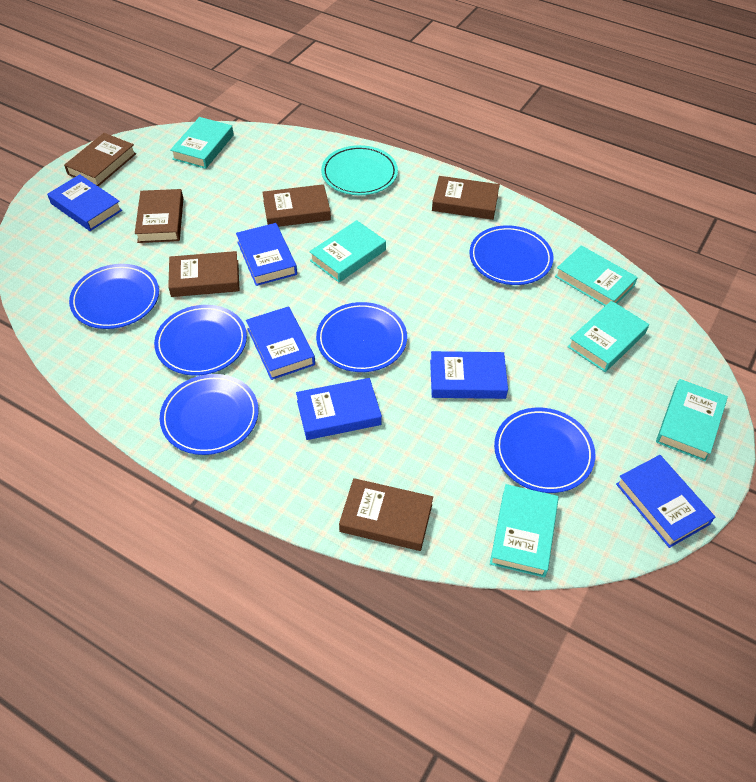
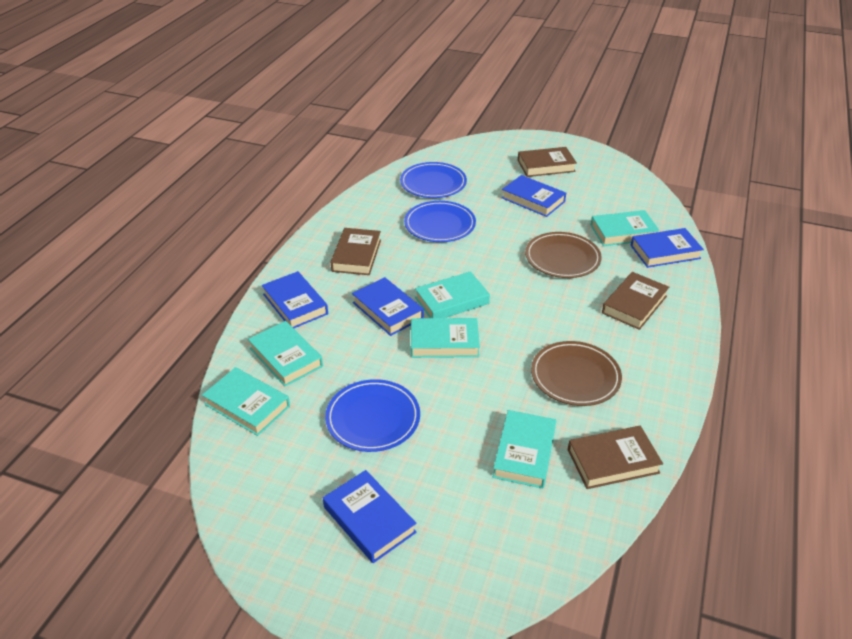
blue book: [47,174,122,231] [236,223,297,286] [246,306,315,380] [296,378,382,440] [430,351,508,399] [616,455,715,548] = 6 -> [262,271,328,328] [323,470,417,563] [352,277,424,336] [502,175,566,217] [631,228,704,268] = 5
blue plate: [69,264,159,329] [154,305,247,375] [160,374,259,455] [316,302,407,372] [469,225,553,285] [494,408,595,493] = 6 -> [325,379,420,452] [400,162,467,198] [404,201,476,242] = 3
brown book: [64,133,136,187] [135,189,183,243] [168,251,240,297] [262,184,331,227] [339,478,433,551] [432,176,500,220] = 6 -> [331,228,381,275] [518,147,577,177] [568,426,663,489] [602,272,669,330] = 4
brown plate: none = 0 -> [525,232,602,278] [531,341,622,406] = 2
turquoise plate: [321,145,398,195] = 1 -> none = 0

